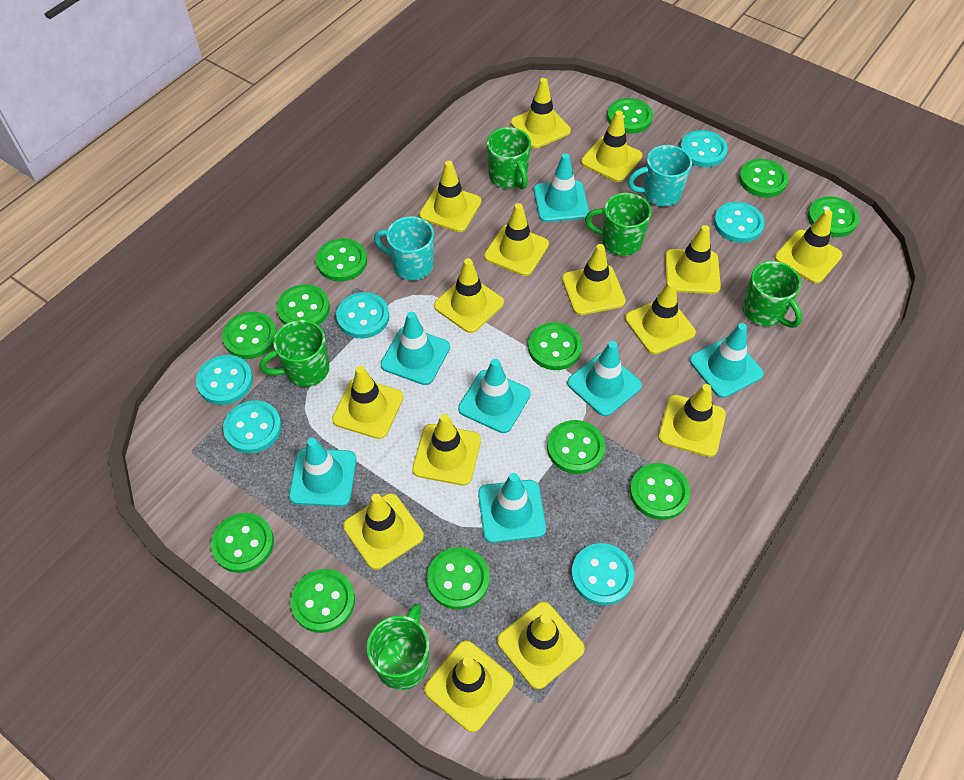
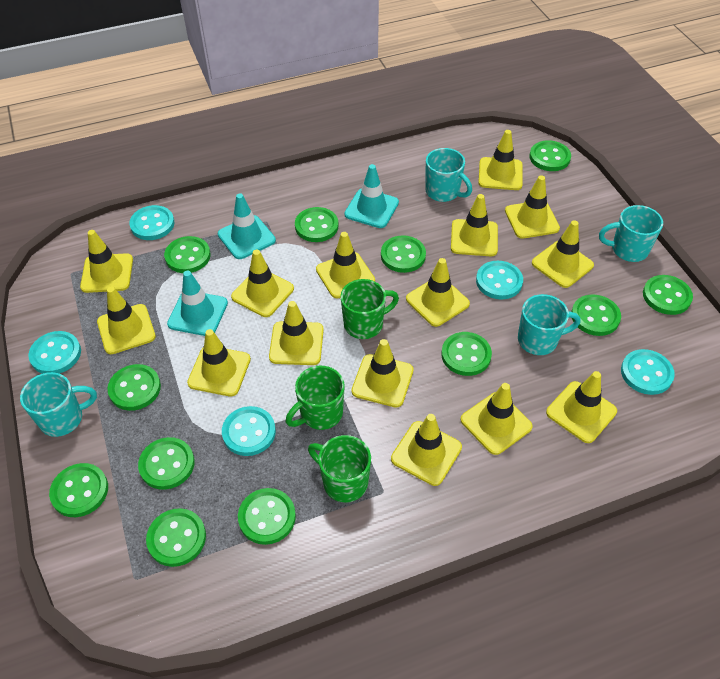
green mug: [260,320,329,387] [367,604,429,690] [487,127,531,189] [585,193,651,256] [742,261,802,328] = 5 -> [286,366,345,430] [308,435,371,502] [340,279,399,339] = 3
turquoise button: [196,355,253,405] [223,400,282,453] [336,292,389,339] [571,543,634,605] [680,130,728,167] [714,202,765,243] = 6 -> [28,331,81,374] [129,205,174,240] [222,406,276,456] [476,261,523,300] [621,349,675,395] = 5
turquoise mug: [374,216,434,280] [628,145,692,206] = 2 -> [20,372,97,437] [425,148,472,202] [518,294,581,355] [599,205,663,262] = 4
turquoise traffic cone: [289,438,356,507] [381,312,450,385] [458,359,531,433] [478,473,546,543] [534,153,589,222] [567,341,642,417] [690,323,764,398] = 7 -> [167,270,228,336] [218,193,276,259] [344,164,399,228] = 3

